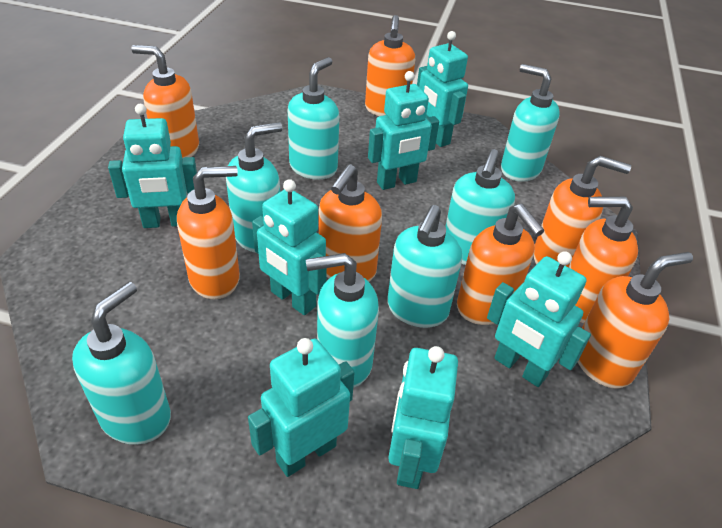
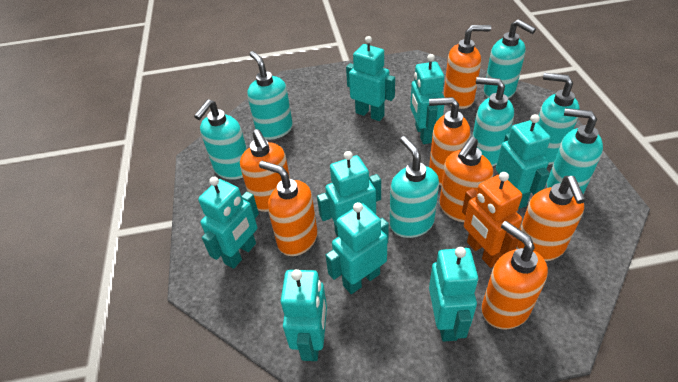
orange robot: none = 0 -> [462,172,522,268] = 1
orange soap dispenser: [131,45,199,158] [177,166,240,299] [319,164,382,282] [365,15,415,116] [457,204,544,325] [534,156,631,267] [569,196,638,323] [578,252,693,389] = 8 -> [240,129,290,212] [259,161,318,256] [429,97,470,186] [439,137,493,222] [444,25,491,109] [481,221,548,330] [517,176,586,261] = 7
turquoise robot: [108,104,197,228] [248,338,355,477] [252,179,327,315] [368,71,439,190] [388,346,458,489] [417,31,468,147] [487,251,591,387] = 7 -> [198,177,259,269] [281,269,327,361] [317,151,381,237] [325,202,389,294] [346,36,395,121] [410,54,444,144] [429,247,478,342] [496,114,551,209] = 8

